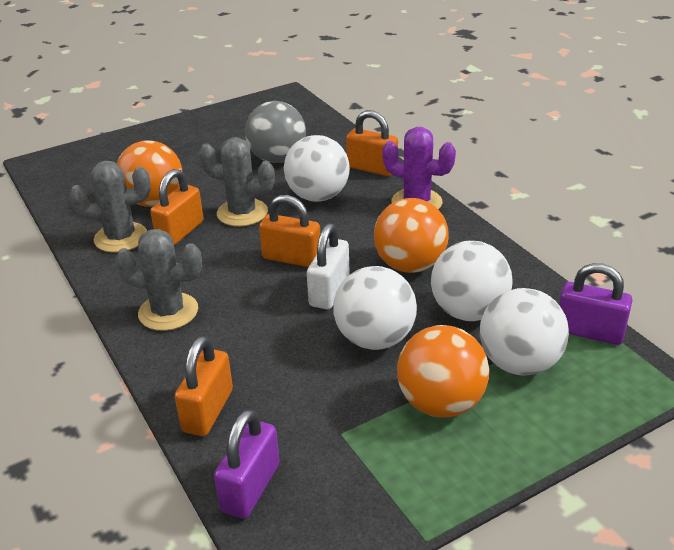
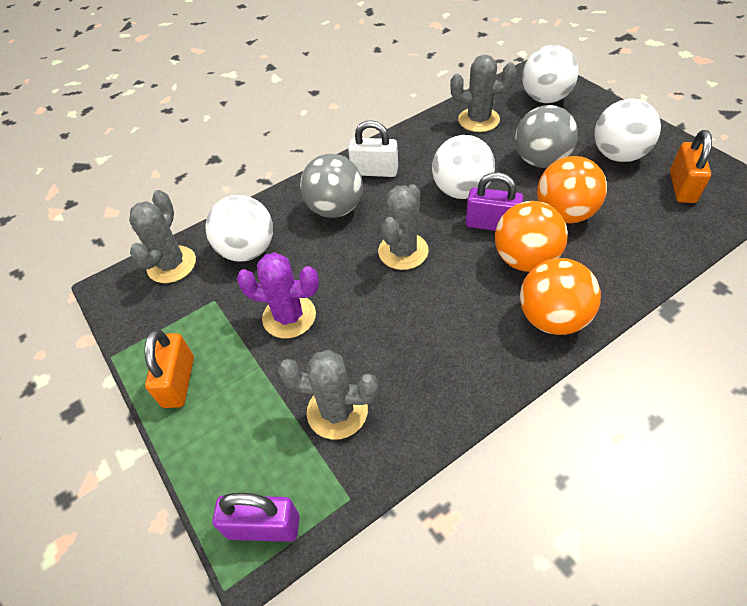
grey ball: [245,101,306,163] = 1 -> [300,154,363,218] [515,105,578,168] = 2
grey cactus: [69,161,150,253] [115,229,202,331] [199,137,275,227] = 3 -> [129,190,196,283] [278,350,378,440] [378,184,429,270] [450,55,517,132] = 4
orange padlock: [150,169,204,245] [175,336,233,436] [259,195,320,267] [346,110,398,176] = 4 -> [144,330,194,408] [670,130,712,203] = 2

